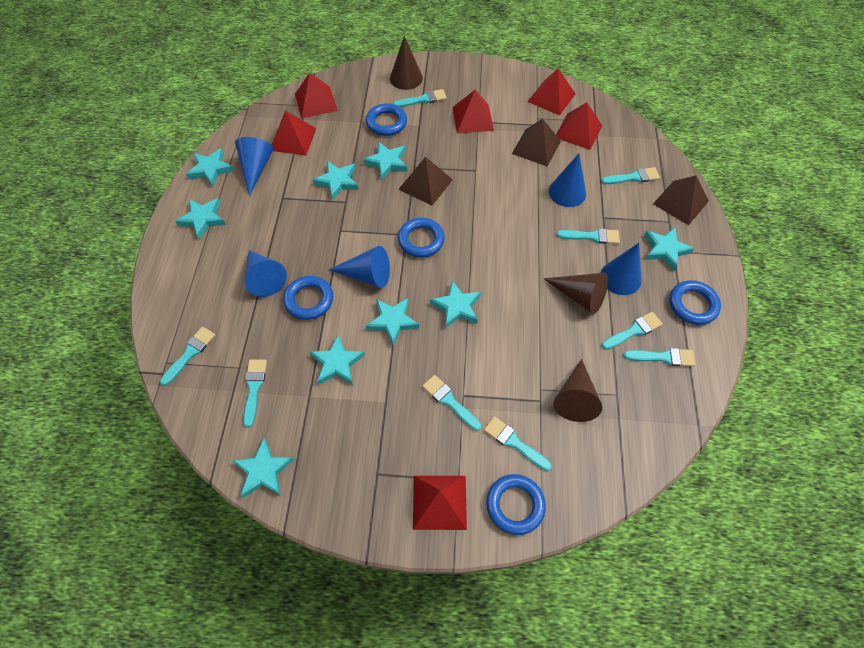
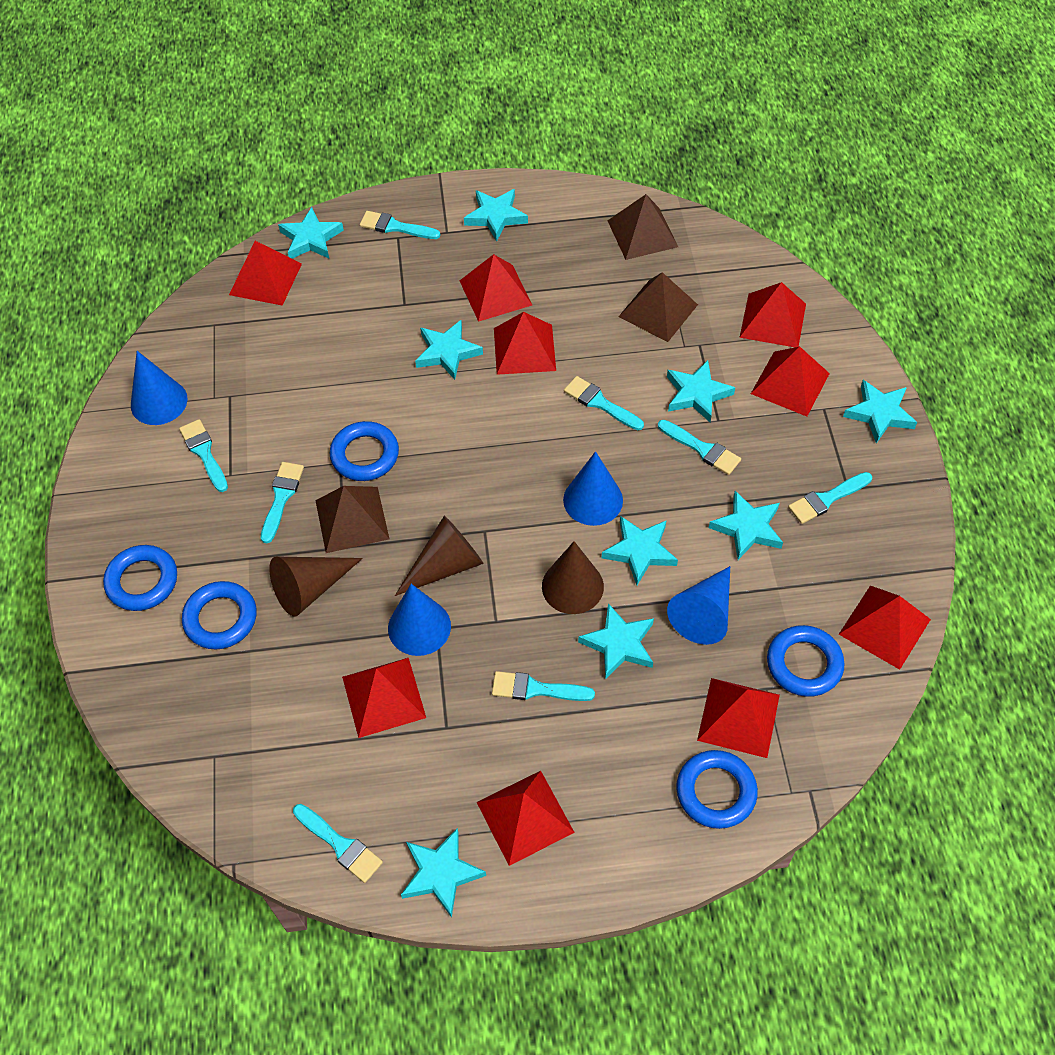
blue cone: [235,137,273,196] [245,250,287,297] [329,246,390,288] [549,154,586,207] [601,243,642,295] = 5 -> [131,351,188,425] [388,584,451,656] [563,451,623,526] [667,566,730,645] = 4
red pyramid: [272,110,316,156] [295,73,338,118] [413,476,467,530] [452,90,494,134] [527,68,575,115] [556,102,602,150] = 6 -> [229,241,302,306] [342,658,426,738] [460,254,532,322] [477,771,575,866] [494,312,556,375] [697,678,780,758] [739,282,806,347] [751,347,830,416] [839,585,931,670] = 9
turquoise brush: [160,327,215,386] [243,360,267,427] [393,89,447,107] [422,375,481,431] [484,416,552,471] [557,228,620,244] [601,167,660,184] [602,312,663,350] [623,348,695,366] = 9 -> [179,419,228,492] [261,462,304,543] [293,804,383,883] [360,211,440,239] [492,671,595,701] [564,376,644,430] [658,420,741,475] [788,472,872,524] = 8

